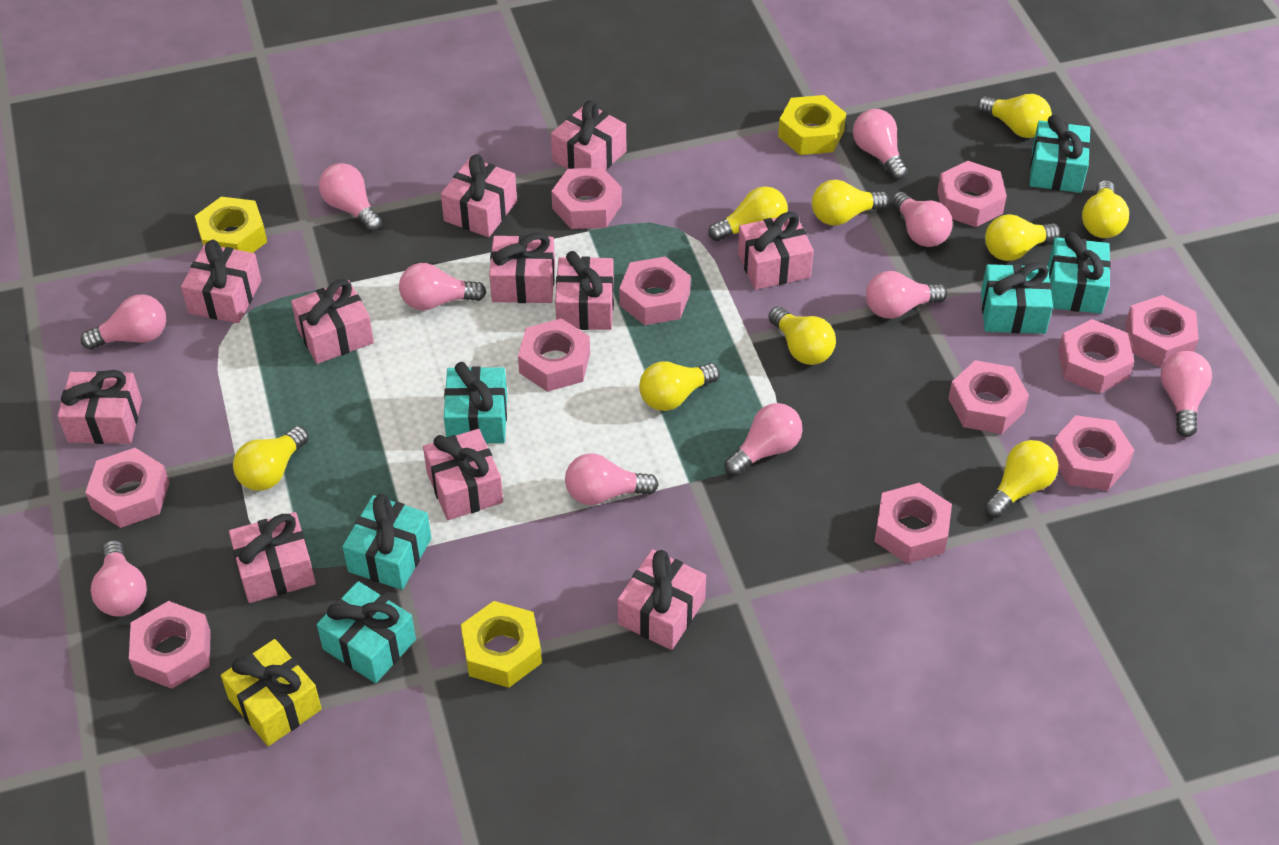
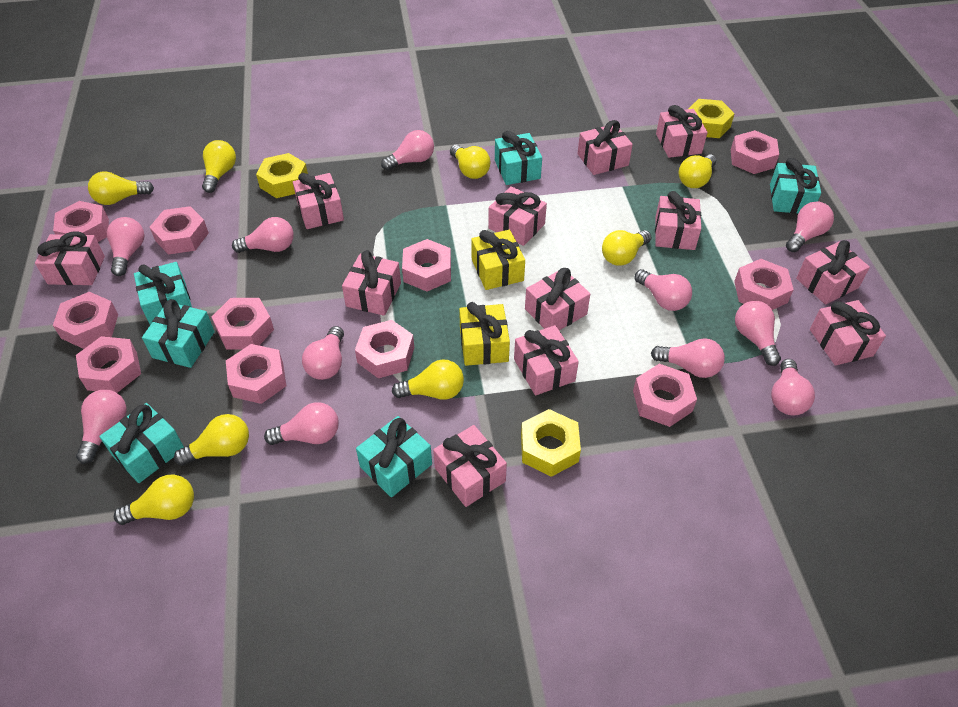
pink gift: [58,370,142,444] [181,240,261,323] [229,512,316,603] [291,279,374,364] [423,429,503,520] [441,154,517,237] [489,233,555,303] [551,100,626,170] [555,251,614,330] [618,549,706,650] [738,211,814,290] = 11 -> [35,231,105,285] [293,173,344,229] [342,250,401,316] [433,425,507,507] [488,186,547,246] [514,325,579,395] [525,268,590,330] [577,120,633,175] [655,191,701,250] [656,105,708,158] [796,240,870,305] [810,300,886,366] = 12
pink light bulb: [81,294,166,350] [91,540,147,616] [319,163,382,232] [399,263,486,310] [565,453,659,505] [724,403,803,476] [853,109,908,180] [866,271,947,318] [891,192,953,247] [1161,351,1212,437] = 10 -> [76,390,127,464] [107,217,144,276] [232,217,294,253] [264,402,339,445] [302,326,344,380] [381,130,434,170] [634,269,692,311] [651,338,725,378] [735,301,781,366] [771,359,815,416] [786,201,834,252] = 11
yellow gift: [221,639,322,746] = 1 -> [459,302,510,366] [471,230,525,290] = 2
yellow light bulb: [233,426,309,491] [639,361,720,411] [708,186,788,241] [768,307,836,365] [812,180,889,225] [977,94,1052,138] [984,440,1058,518] [985,214,1060,261] [1082,180,1129,238] = 9 -> [88,171,154,205] [114,475,194,525] [174,414,249,466] [202,140,236,193] [392,359,464,400] [450,144,490,179] [602,230,652,266] [679,154,716,188] = 8

